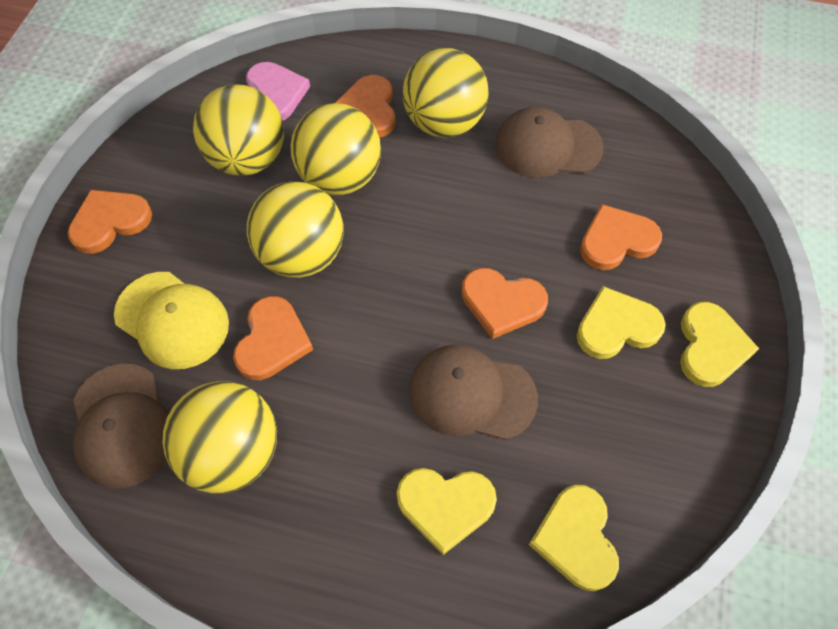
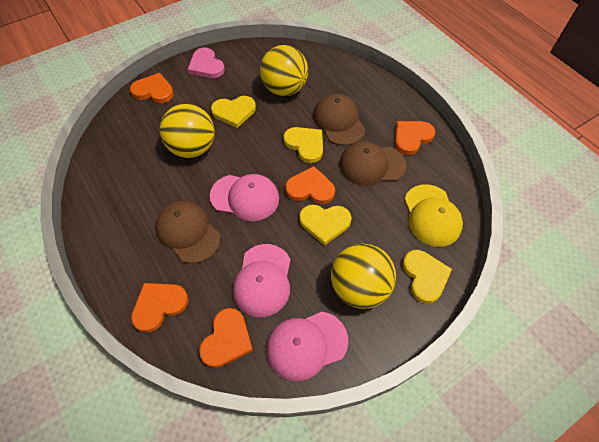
pink cap: none = 0 -> [210,174,279,221] [233,244,291,317] [266,312,348,381] = 3
yellow ball: [163,381,277,493] [193,84,284,176] [247,181,344,278] [291,103,381,195] [403,48,489,138] = 5 -> [160,104,215,158] [260,45,308,96] [331,244,396,309] = 3

